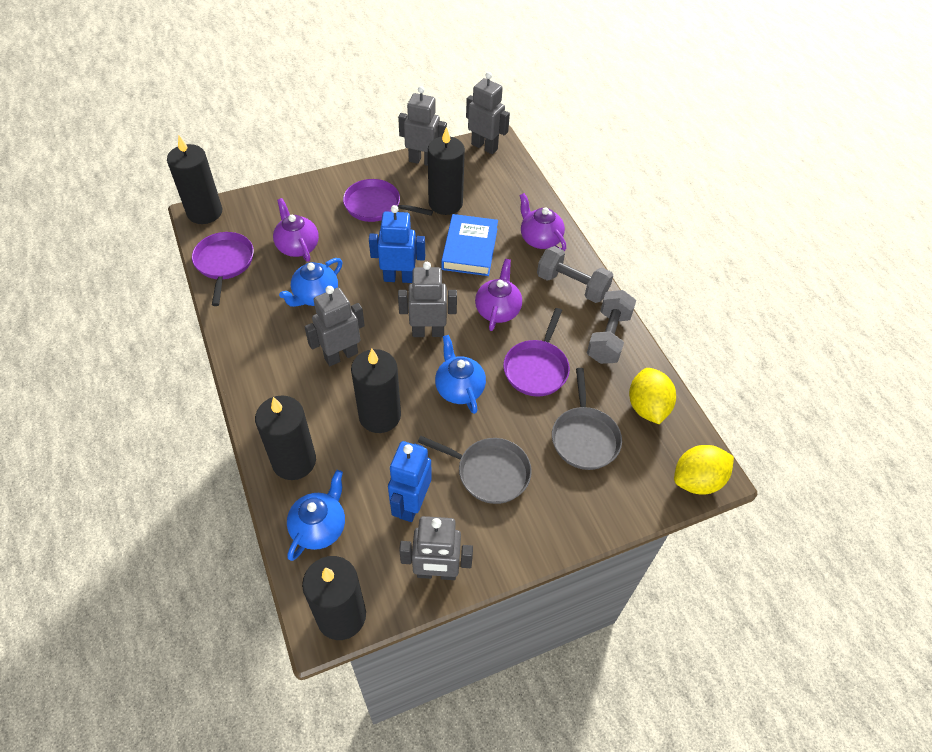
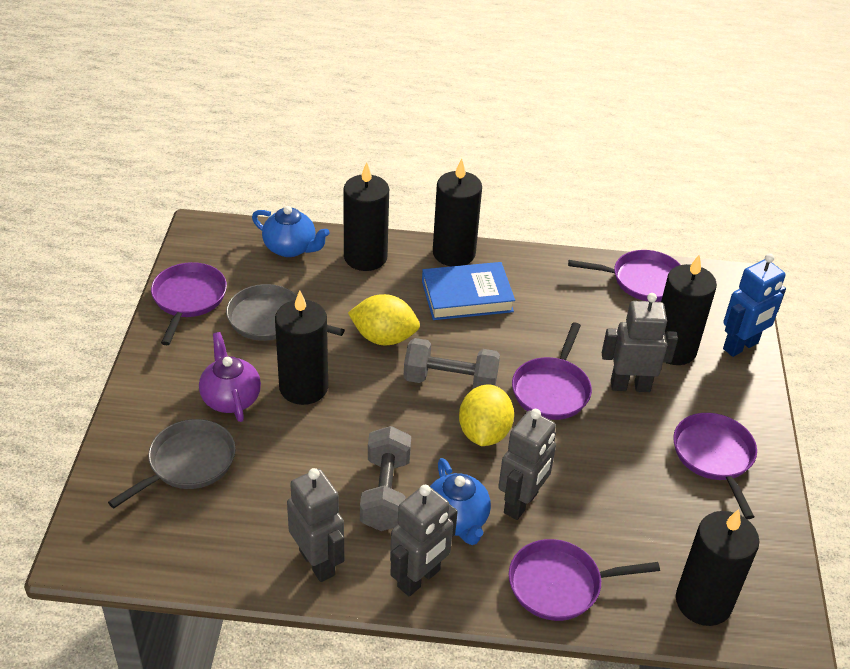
blue robot: [369,205,425,283] [388,441,432,522] = 2 -> [723,253,786,357] = 1
blue teapot: [279,258,342,307] [287,470,345,561] [435,335,486,414] = 3 -> [252,206,330,257] [430,458,491,545] = 2
grey robot: [305,286,365,366] [398,86,447,166] [398,262,457,337] [399,516,473,580] [466,72,510,154] = 5 -> [287,468,344,582] [390,485,458,597] [498,409,556,520] [602,293,678,392] = 4
purple pan: [192,232,254,306] [343,179,433,222] [503,308,570,397] = 3 -> [151,262,227,345] [509,539,660,621] [512,323,592,420] [568,250,681,302] [673,413,757,519] = 5
purple teapot: [273,198,319,262] [475,259,522,331] [519,193,566,251] = 3 -> [199,332,261,422] = 1

